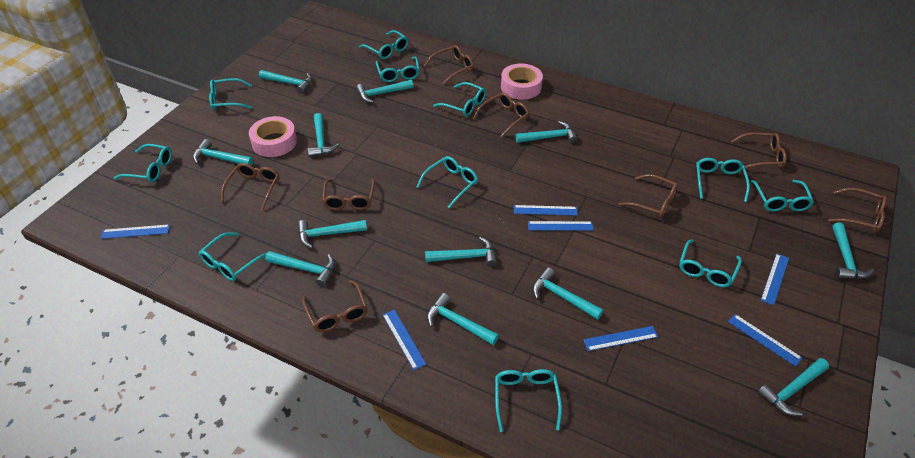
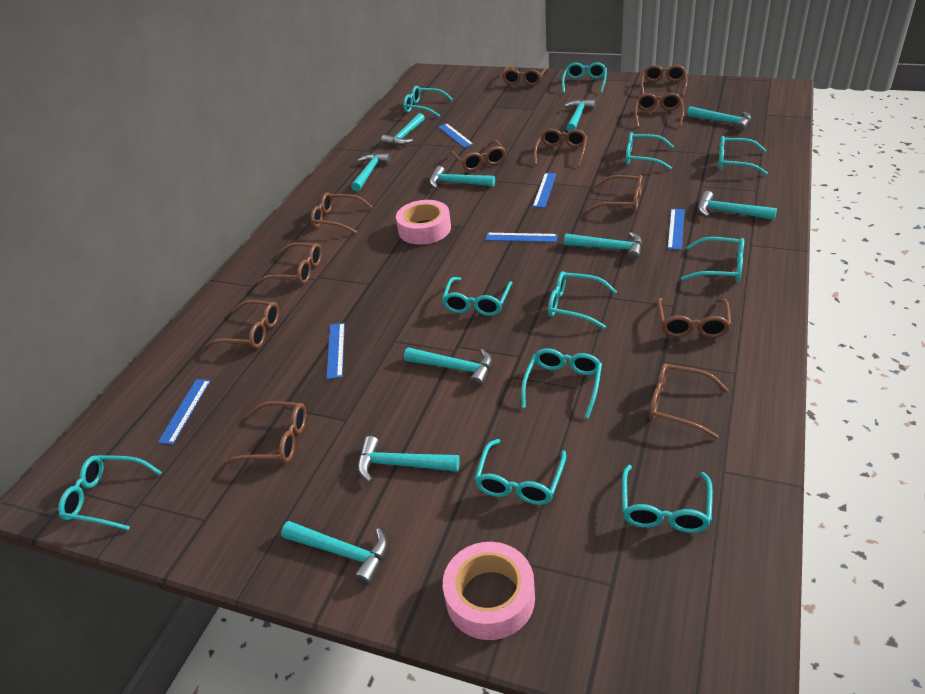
blue ruler: [101,224,170,239] [383,310,426,370] [514,205,578,216] [528,221,594,231] [584,326,658,351] [728,314,802,367] [761,253,789,306] = 7 -> [158,379,210,444] [326,323,345,379] [438,124,474,148] [485,233,558,242] [533,173,556,208] [667,209,685,250] = 6
brown glasses: [221,163,279,211] [302,280,368,332] [322,179,375,210] [424,45,474,84] [473,93,529,137] [618,174,678,218] [731,132,786,170] [828,188,887,233] = 8 -> [206,300,279,349] [225,401,306,464] [257,243,322,284] [311,192,373,234] [450,140,506,171] [502,66,549,85] [534,128,587,167] [587,175,643,212] [635,93,684,127] [641,65,688,96] [649,363,729,439] [657,298,731,338] = 12
turquoise hammer: [193,139,253,166] [259,70,312,94] [265,251,335,287] [297,220,367,248] [308,113,339,157] [356,80,414,103] [425,237,497,267] [427,293,499,345] [515,121,578,143] [532,268,603,320] [757,358,829,416] [832,223,874,279] = 12 -> [281,521,387,585] [351,153,391,191] [358,436,460,483] [381,113,425,146] [404,347,492,387] [430,166,495,188] [564,99,596,132] [564,232,642,261] [687,106,751,132] [698,191,777,220] = 10

